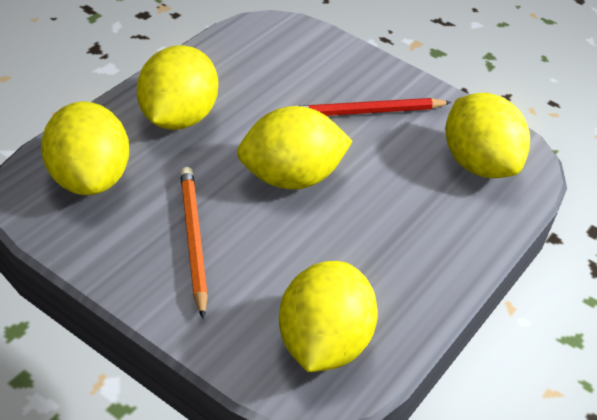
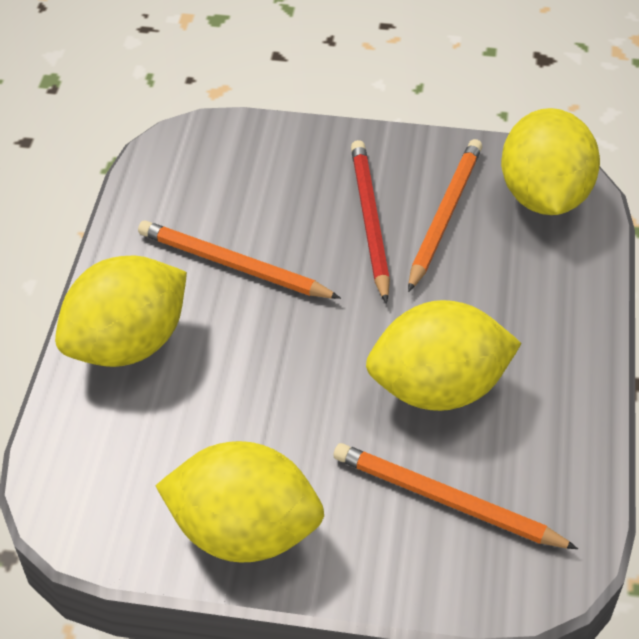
orange pencil: [180,167,208,319] = 1 -> [138,221,341,299] [333,443,578,549] [408,139,482,292] = 3
yellow lemon: [41,102,129,195] [137,45,219,130] [237,106,353,189] [279,261,378,372] [446,93,530,178] = 5 -> [55,256,187,367] [155,441,324,562] [366,300,522,411] [501,108,600,215] = 4

